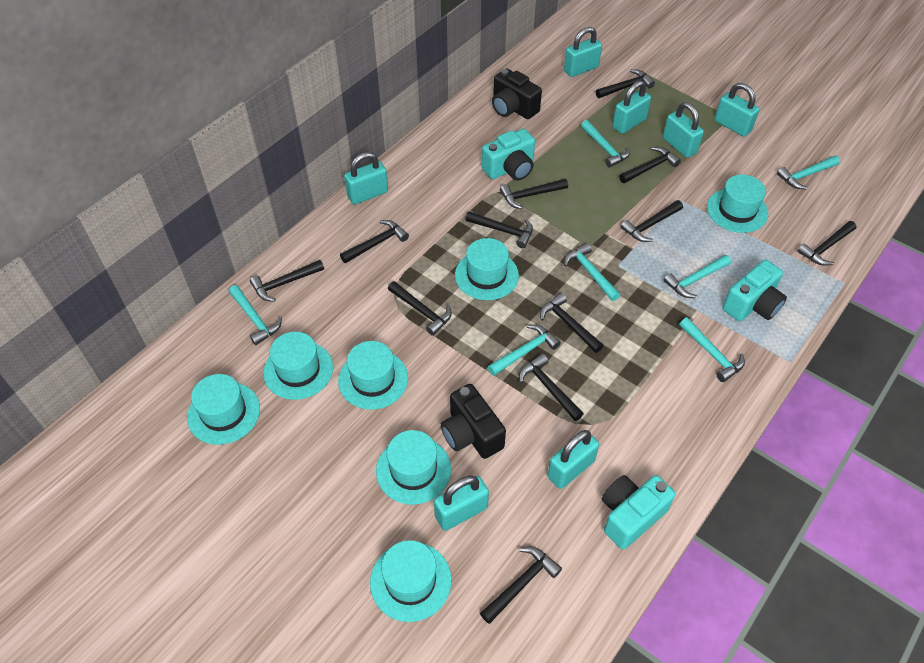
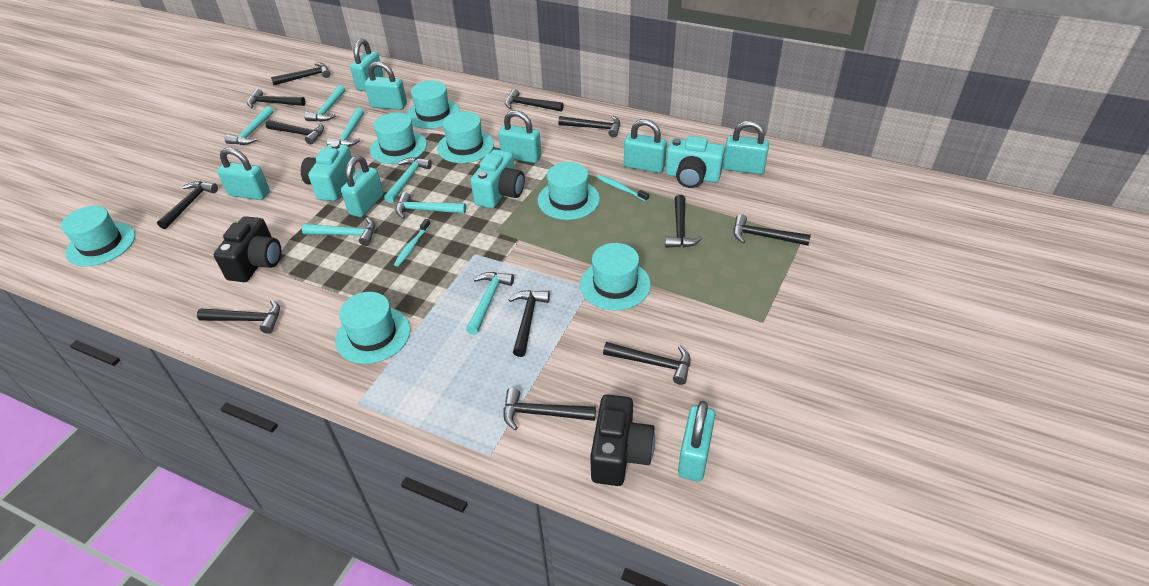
turquoise padlock: [344,152,388,205] [434,476,489,531] [547,430,599,489] [564,27,602,77] [612,80,651,134] [663,102,704,158] [715,83,759,137] = 7 -> [217,148,270,200] [341,156,384,217] [350,39,383,91] [365,61,407,110] [498,110,541,163] [624,119,667,173] [678,401,715,481] [723,121,769,175] = 8
turquoise toothbrush: none = 0 -> [394,219,431,267] [598,175,649,202] = 2

